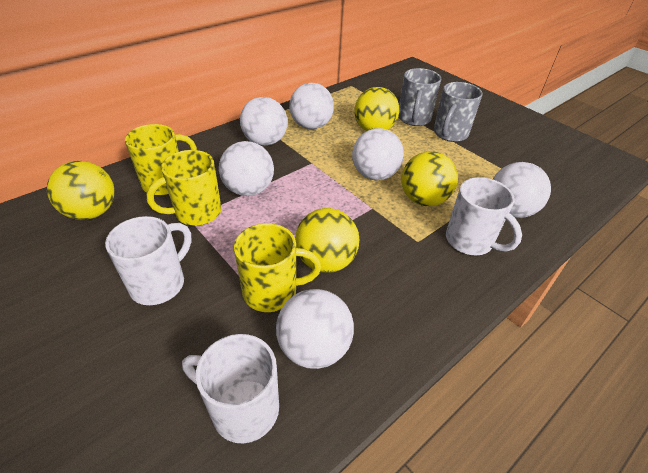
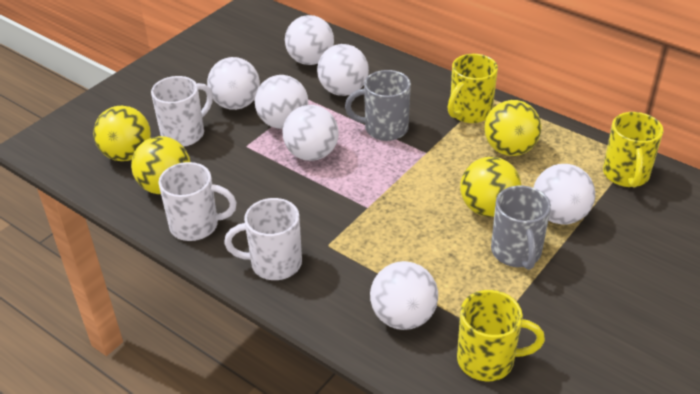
white ball: [219,141,274,196] [240,97,287,146] [276,289,354,369] [289,83,334,129] [352,128,404,180] [493,162,551,218] = 6 -> [207,57,260,110] [255,75,308,129] [283,105,339,161] [285,15,334,65] [317,44,369,96] [370,261,438,330] [534,164,595,225] = 7

